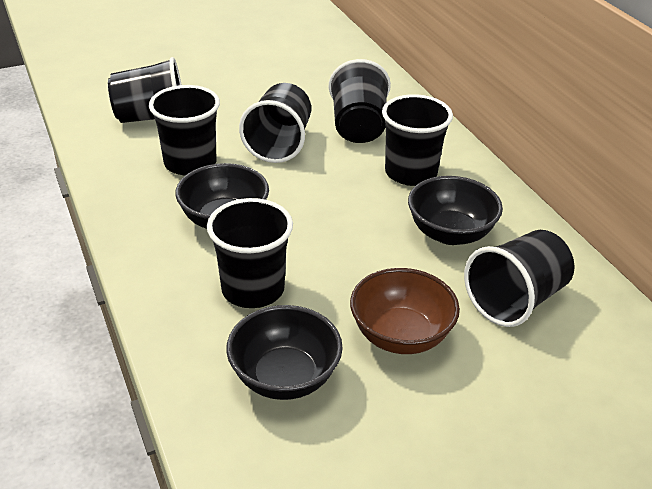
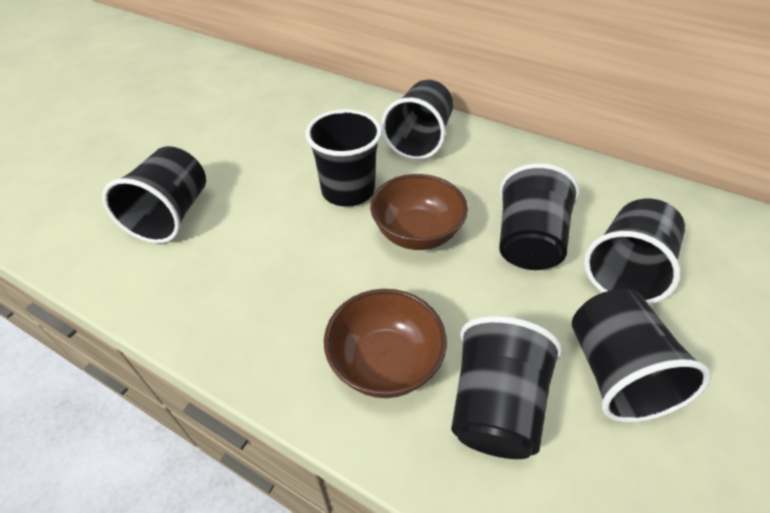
black bowl: [175,163,269,229] [226,305,343,400] [408,176,503,245] = 3 -> none = 0
brown bowl: [350,268,460,354] = 1 -> [324,289,447,398] [370,174,468,250] = 2

